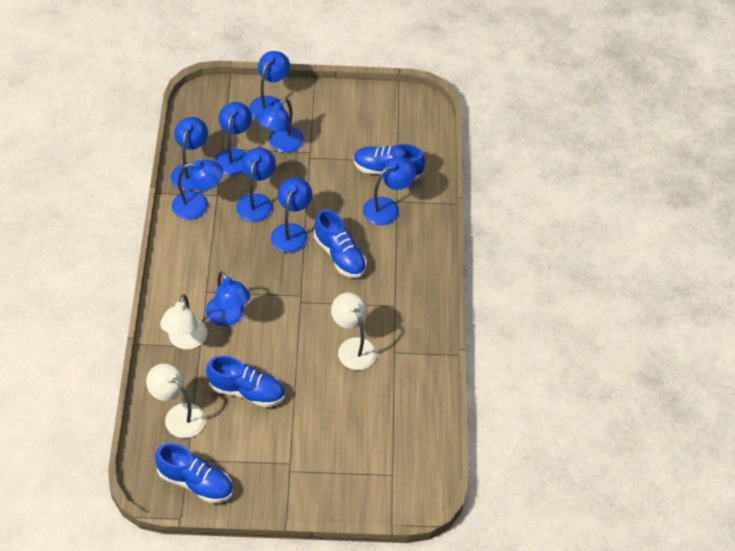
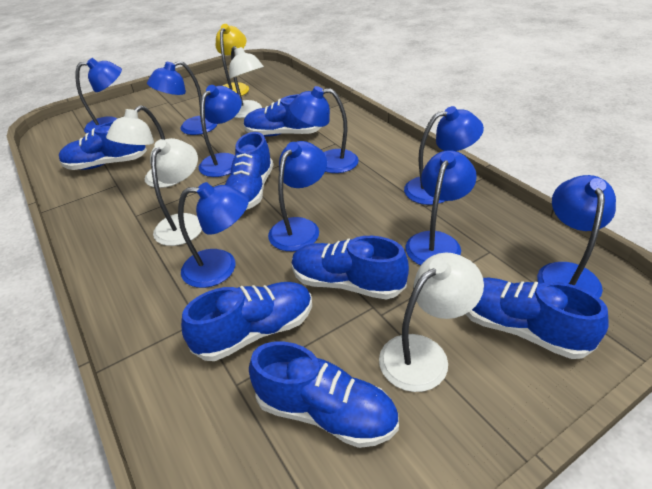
blue shoe: [155,443,233,503] [206,356,285,407] [314,209,366,278] [353,144,425,180] = 4 -> [59,121,147,170] [181,282,312,361] [225,132,273,210] [244,94,321,136] [249,341,399,448] [291,236,409,300] [466,278,609,359] = 7
white lamp: [146,363,206,438] [160,294,207,350] [331,292,377,370] = 3 -> [106,105,179,188] [150,138,202,246] [229,46,264,118] [379,253,484,392] = 4
yellow lamp: none = 0 -> [216,24,249,96] = 1

